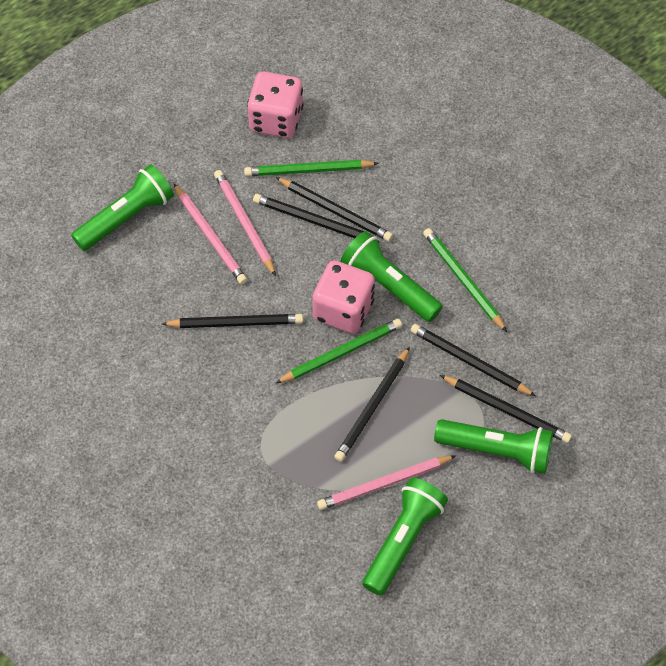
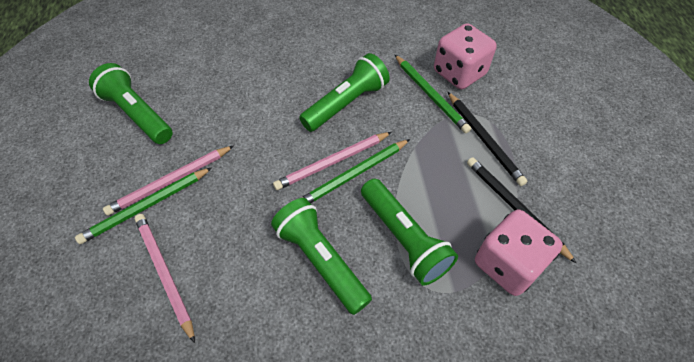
black pencil: [162,314,303,328] [253,194,380,243] [275,177,393,241] [334,347,410,462] [410,324,536,396] [440,375,572,443] = 6 -> [448,92,527,186] [467,157,577,264] = 2

